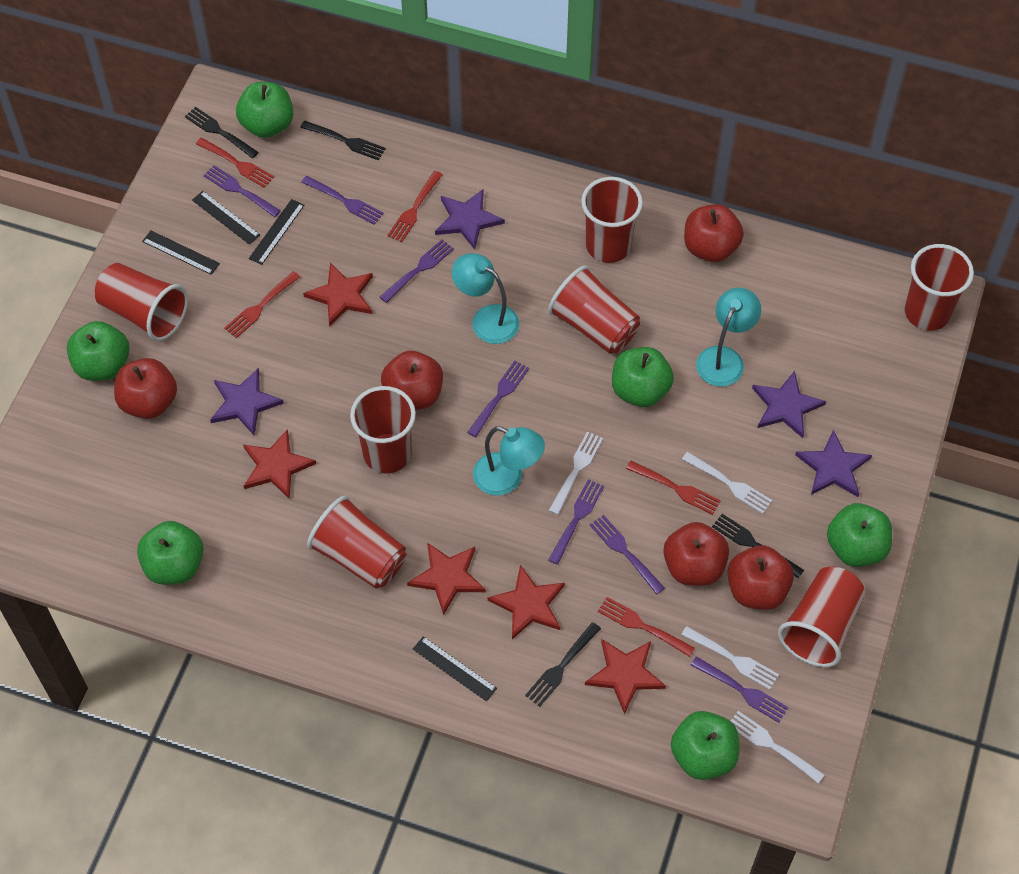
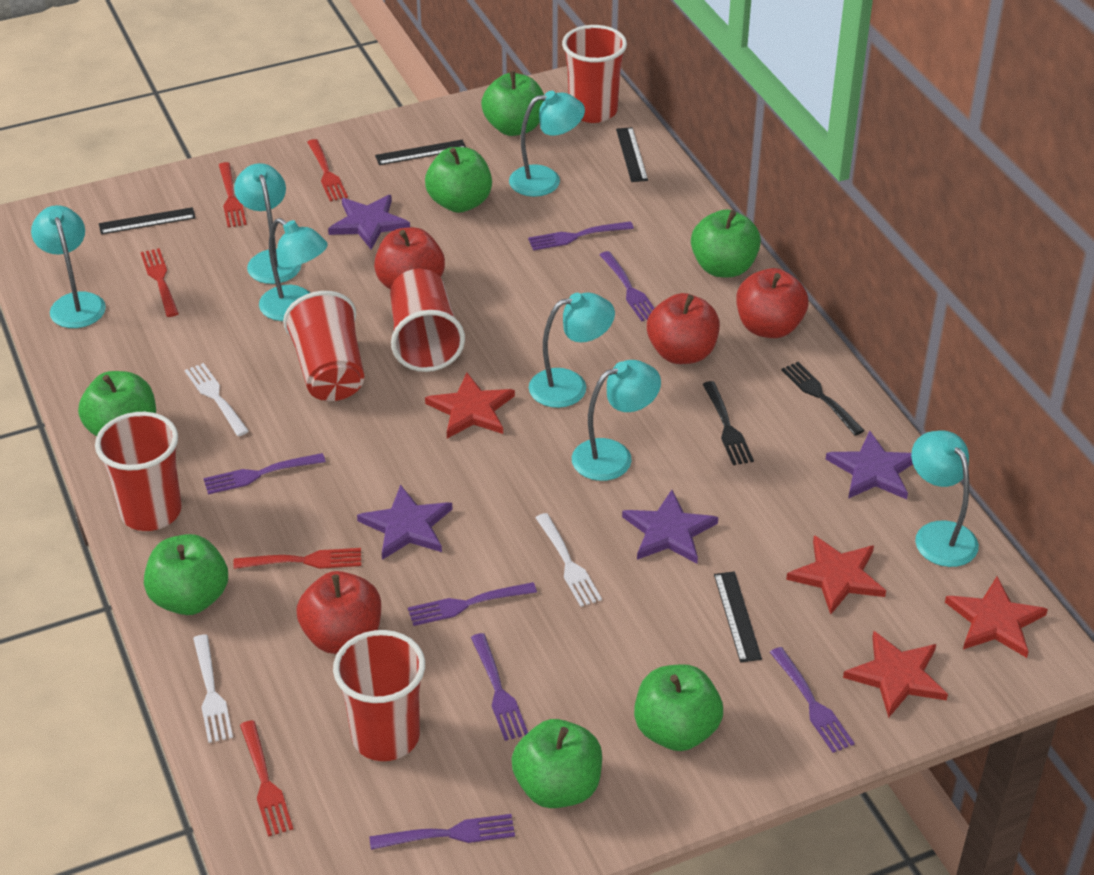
black fork: [185,107,259,158] [300,121,386,160] [525,622,601,707] [712,514,804,578] = 4 -> [703,381,754,465] [781,362,865,435] = 2
green apple: [67,321,130,381] [137,521,204,585] [236,82,293,138] [612,347,674,407] [671,711,739,780] [827,503,892,567] = 6 -> [78,371,156,436] [144,534,228,615] [425,147,492,213] [481,71,544,136] [511,719,602,808] [634,664,723,751] [691,209,761,277] = 7
red apple: [114,358,177,419] [381,351,443,410] [663,522,729,586] [684,204,744,262] [728,545,794,610] = 5 -> [296,571,381,654] [374,227,445,290] [647,293,720,364] [736,268,808,338] = 4
red cup: [95,263,188,341] [307,496,406,589] [350,386,416,474] [548,266,640,354] [581,177,643,263] [778,567,866,667] [905,244,974,331] = 7 -> [95,412,182,531] [283,291,364,401] [333,630,425,761] [390,268,465,372] [562,25,627,123] = 5
red star: [243,429,316,499] [303,263,373,327] [407,543,486,615] [488,565,565,639] [585,639,666,715] = 5 -> [425,373,515,439] [786,535,886,614] [843,631,948,718] [945,577,1048,658] = 4
turquoise lamp: [452,253,519,344] [473,426,545,496] [696,288,761,387] = 3 -> [31,205,106,328] [234,163,301,284] [259,218,328,321] [509,91,585,197] [529,292,615,408] [572,360,661,481] [911,431,979,567] = 7
white fork: [548,432,603,515] [681,626,779,690] [682,452,773,514] [731,711,825,783] = 4 -> [185,363,249,436] [193,634,233,743] [535,513,602,607] = 3

